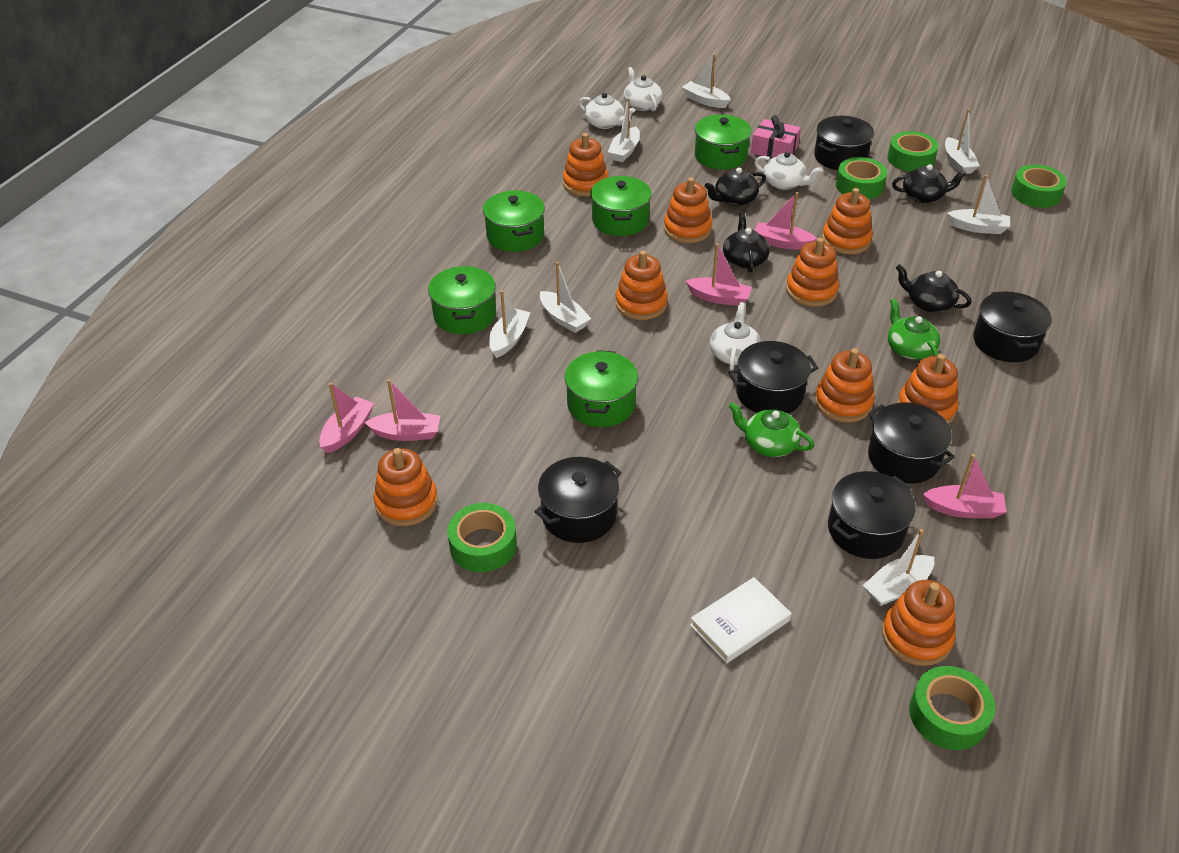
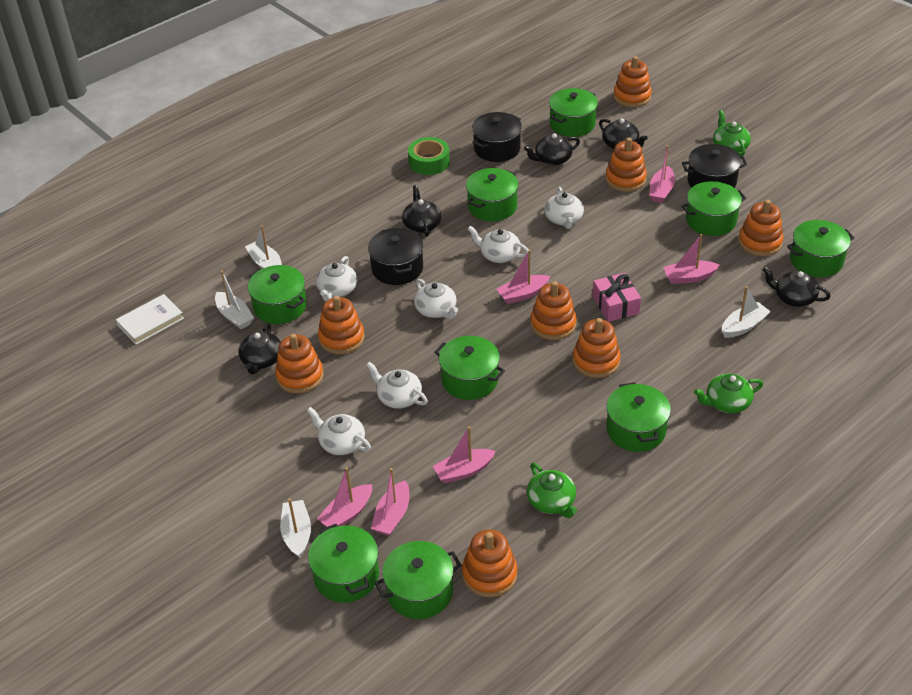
black pot: [534,457,621,543] [728,341,818,414] [814,116,874,170] [828,471,916,559] [868,403,955,484] [973,291,1052,362] = 6 -> [368,228,423,285] [472,112,522,162] [682,144,747,188] = 3
black teapot: [705,168,766,206] [723,212,770,273] [892,164,966,203] [895,264,971,312] = 4 -> [238,323,280,374] [402,185,441,237] [524,133,580,165] [599,118,648,149] [763,267,831,307] = 5
green pot: [428,266,496,334] [483,190,545,252] [565,350,638,427] [590,176,651,236] [695,114,752,170] = 5 -> [248,265,307,324] [308,524,379,602] [375,541,461,619] [434,336,505,400] [466,168,519,221] [549,88,598,137] [606,382,671,452] [681,181,746,236] [787,220,854,277] = 9
green tape: [447,503,517,572] [836,157,887,199] [887,131,938,172] [909,666,995,750] [1011,165,1067,208] = 5 -> [408,137,450,175] = 1
green teapot: [728,402,814,457] [888,299,940,359] = 2 -> [527,463,577,518] [694,374,763,413] [713,110,751,156] = 3
orange stacking toy: [374,448,438,526] [563,133,608,196] [615,251,668,320] [664,177,712,243] [786,238,839,307] [815,348,875,422] [822,188,873,254] [882,580,955,666] [897,354,958,424] = 9 -> [275,334,324,394] [318,296,365,354] [462,529,517,597] [530,281,577,340] [573,318,621,378] [606,138,647,192] [613,56,652,107] [738,200,783,256] = 8
pink boat: [319,383,374,453] [364,379,440,441] [686,243,752,306] [755,192,817,249] [923,454,1006,518] = 5 -> [317,467,372,527] [371,468,409,536] [433,426,496,483] [497,250,550,304] [649,145,675,203] [663,234,720,284] = 6
white boat: [489,290,530,358] [540,262,592,333] [608,98,640,162] [682,54,731,108] [863,529,934,606] [945,109,980,174] [947,175,1010,234] = 7 -> [215,271,254,329] [245,225,282,269] [280,498,311,558] [722,286,771,338] = 4
white teapot: [579,93,635,129] [624,67,663,111] [710,302,761,371] [754,152,822,190] = 4 -> [307,407,371,455] [316,256,357,301] [366,362,428,409] [414,279,458,319] [468,226,529,263] [544,187,584,229] = 6

